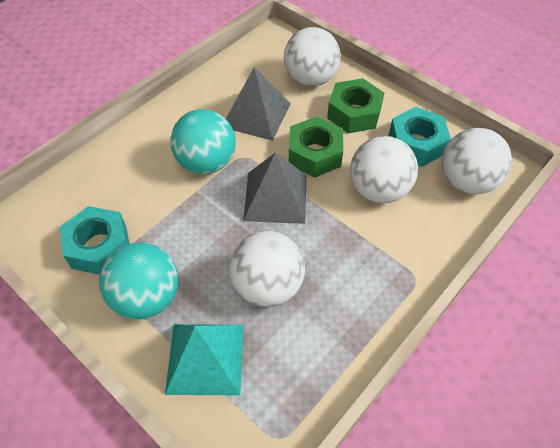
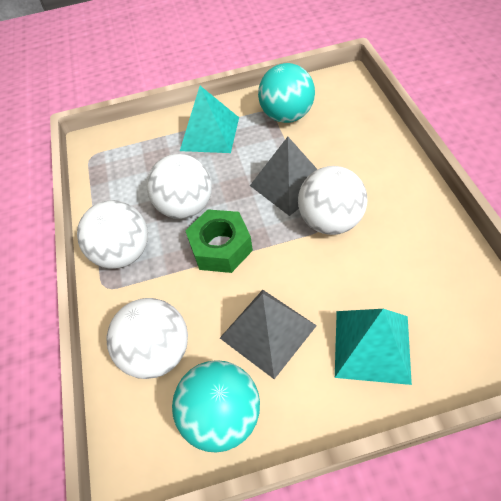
green nut: [289,117,343,178] [327,78,384,133] = 2 -> [185,209,253,273] = 1
turquoise nut: [60,206,129,275] [389,107,451,167] = 2 -> none = 0
turquoise pyramid: [165,324,244,395] = 1 -> [180,86,239,153] [335,309,412,385] = 2

